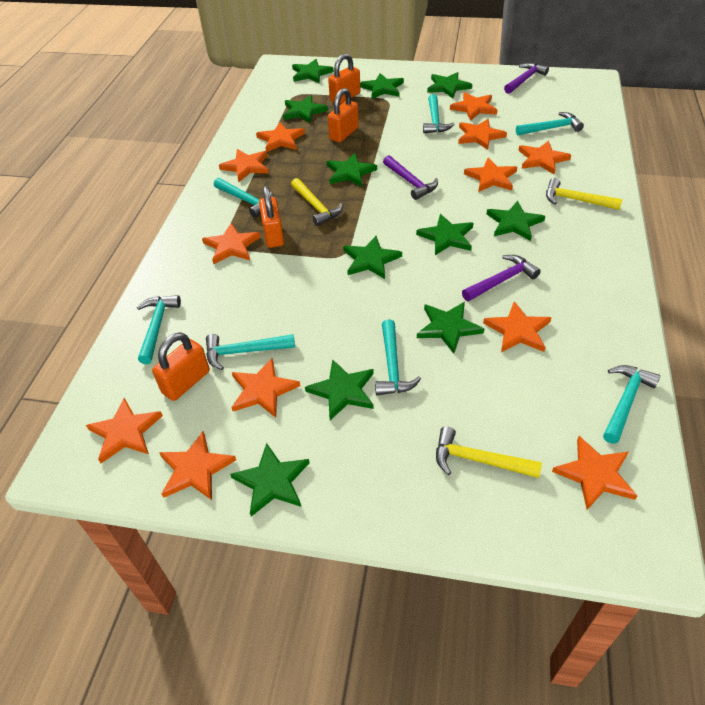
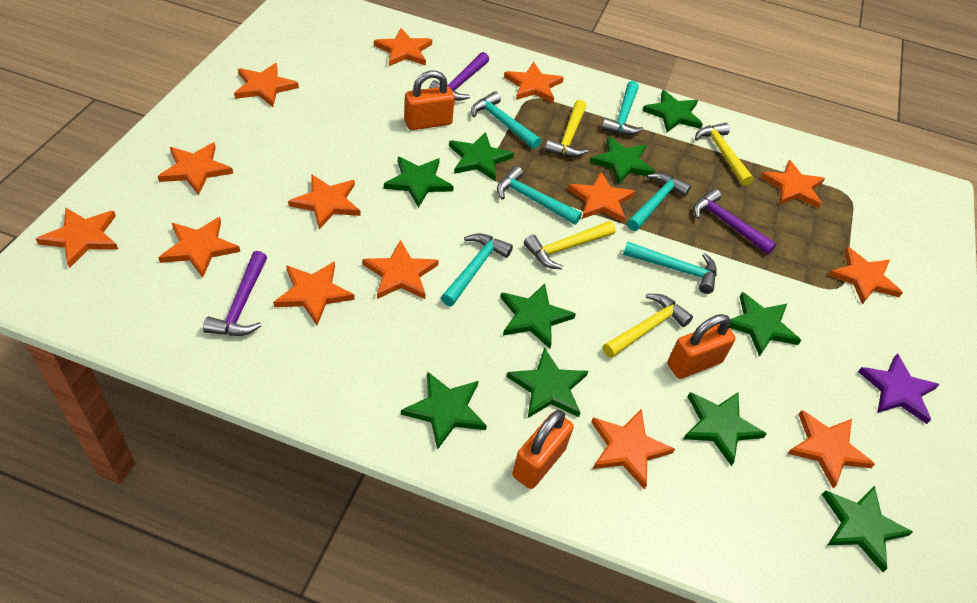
green star: [230,443,309,517] [283,95,328,123] [292,59,334,84] [305,359,374,420] [326,153,377,187] [343,236,402,279] [360,73,404,99] [416,214,473,255] [417,302,484,354] [427,72,472,99] [487,201,545,241] = 11 -> [384,157,454,208] [401,371,487,450] [449,132,514,181] [500,283,576,349] [507,347,588,418] [589,137,655,185] [642,90,703,132] [683,392,767,466] [729,292,801,357] [822,485,913,572] = 10
orange padlock: [152,332,210,401] [259,186,284,248] [328,53,360,104] [328,88,359,142] = 4 -> [404,71,455,130] [512,410,574,489] [667,314,736,379] = 3
orange star: [86,398,163,463] [159,431,236,500] [202,223,261,265] [219,149,269,182] [231,358,300,418] [256,122,305,152] [450,92,497,121] [458,119,507,150] [464,157,517,192] [483,301,551,352] [518,140,571,174] [552,436,638,510] = 12 -> [36,208,118,268] [158,142,233,195] [158,217,240,278] [234,63,299,107] [273,261,355,325] [288,174,361,229] [362,240,439,299] [374,28,432,66] [504,62,564,103] [567,172,635,223] [591,409,675,490] [760,160,825,208] [787,410,875,488] [829,247,903,304] = 14
purple star: none = 0 -> [858,354,940,424] = 1
turquoise hammer: [137,295,181,364] [206,334,295,370] [214,178,274,218] [375,319,421,395] [423,94,455,133] [516,112,584,135] [603,365,660,444] = 7 -> [441,233,513,306] [471,91,541,149] [497,166,582,225] [601,81,644,135] [623,241,717,294] [627,173,691,231] = 6
yellow hammer: [291,178,343,226] [436,426,542,478] [546,178,623,210] = 3 -> [524,221,616,270] [545,100,589,157] [603,294,693,358] [695,123,754,186] = 4

